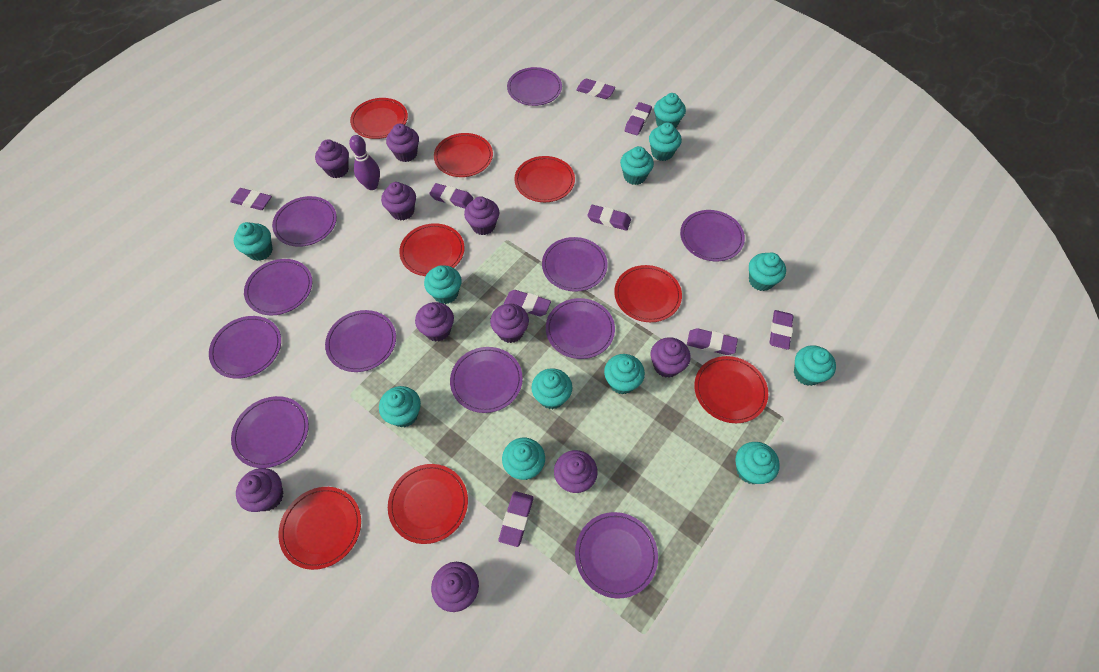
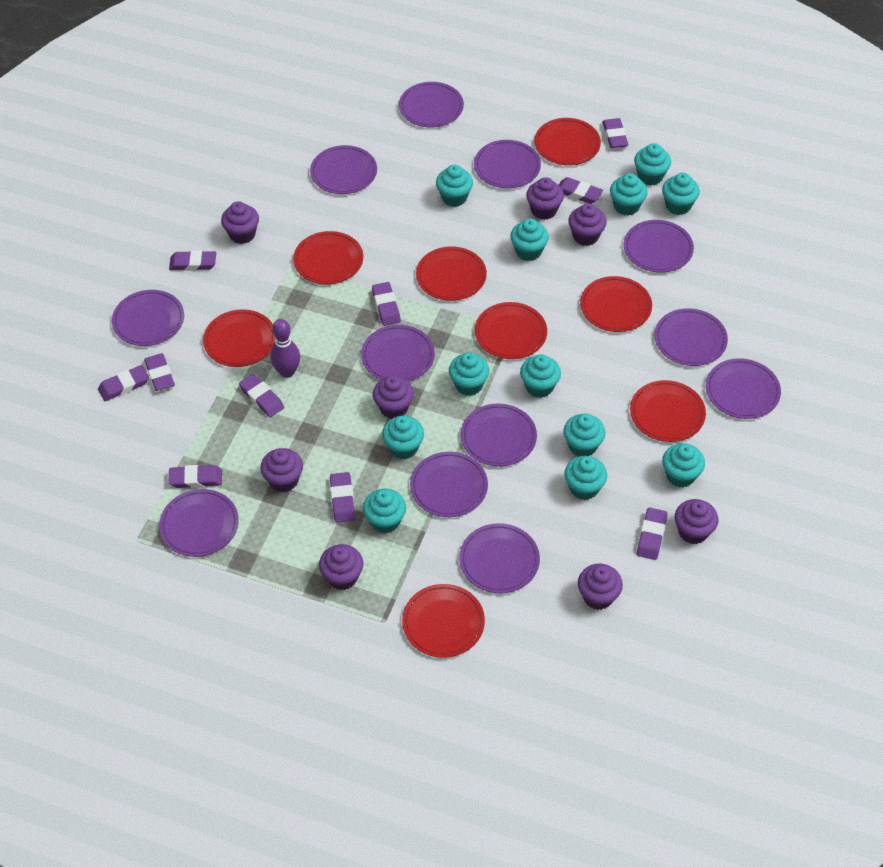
purple cupcake: [236,468,283,512] [315,140,349,178] [381,182,416,220] [386,124,419,162] [415,302,454,342] [431,562,479,612] [464,196,499,235] [490,304,529,343] [554,450,598,493] [651,337,691,378] = 10 -> [221,201,259,244] [260,448,303,492] [319,544,363,590] [373,375,414,419] [526,177,564,220] [568,203,606,246] [578,564,623,610] [675,499,718,544] = 8
purple eraser: [230,188,272,210] [429,183,474,208] [498,491,534,547] [503,290,551,316] [576,78,615,99] [587,205,631,231] [625,102,652,136] [687,328,738,355] [770,310,793,349] = 9 -> [98,365,149,401] [144,353,175,391] [168,465,222,488] [169,250,216,271] [239,374,284,417] [330,472,355,522] [372,282,401,326] [559,177,603,204] [602,118,629,148] [637,507,668,560] = 10
purple plate: [209,316,281,379] [231,396,309,468] [244,259,312,315] [272,196,337,247] [325,310,396,372] [450,347,523,413] [507,67,562,106] [542,237,608,292] [546,298,615,359] [575,512,658,599] [680,210,745,261] = 11 -> [112,290,184,346] [159,489,239,557] [310,145,377,194] [361,325,435,382] [399,82,464,127] [410,452,488,517] [459,523,540,593] [461,403,537,466] [474,140,541,188] [624,220,694,273] [654,308,728,366] [706,358,781,419] = 12

